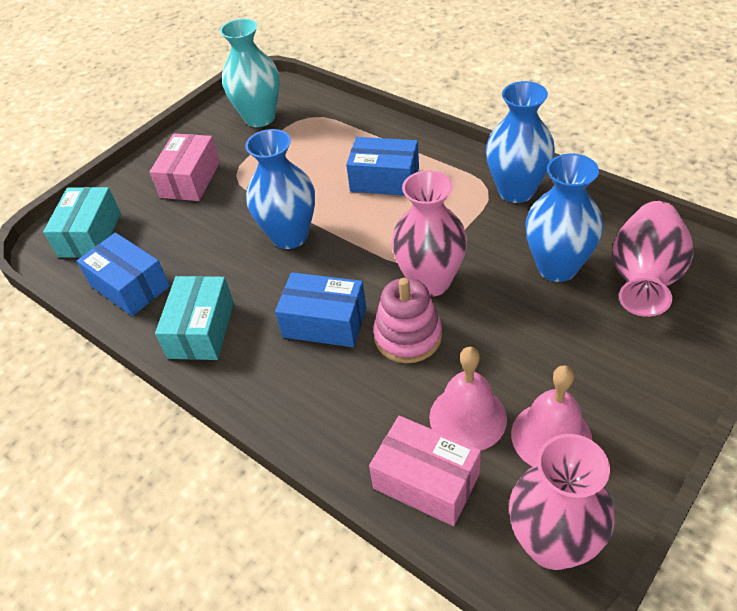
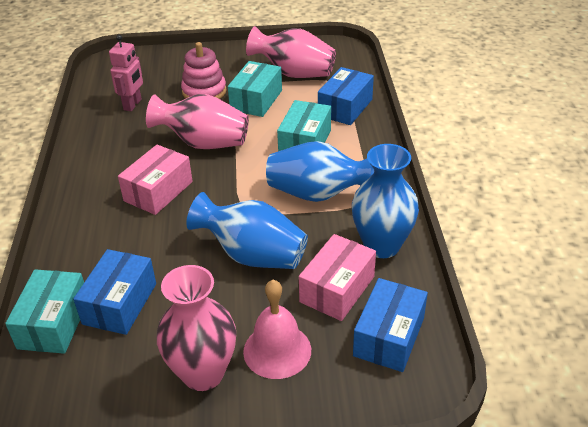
pink bell: [429,347,507,450] [511,366,592,467] = 2 -> [243,280,311,379] = 1
pink robot: none = 0 -> [109,35,143,111] = 1
turquoise box: [43,187,121,258] [155,276,234,360] = 2 -> [5,269,84,354] [228,61,282,117] [277,100,331,151] = 3
turquoise vase: [220,18,280,127] = 1 -> none = 0

